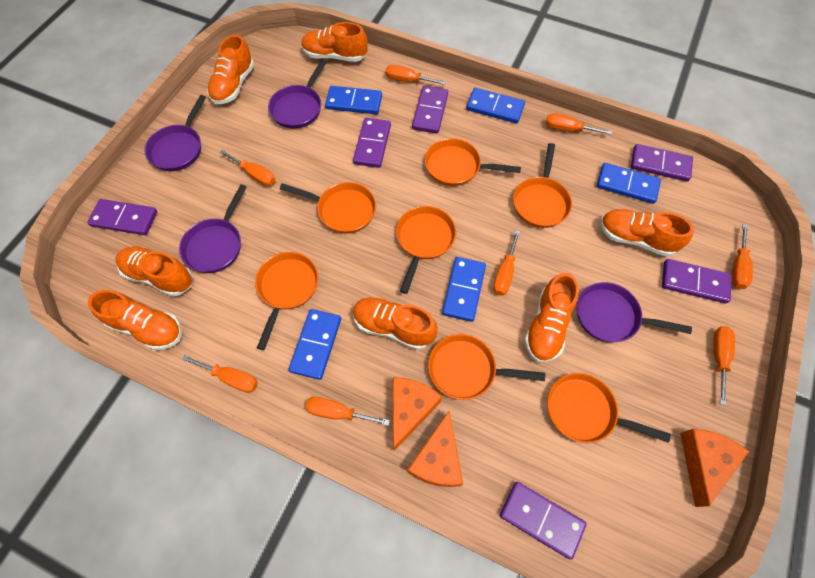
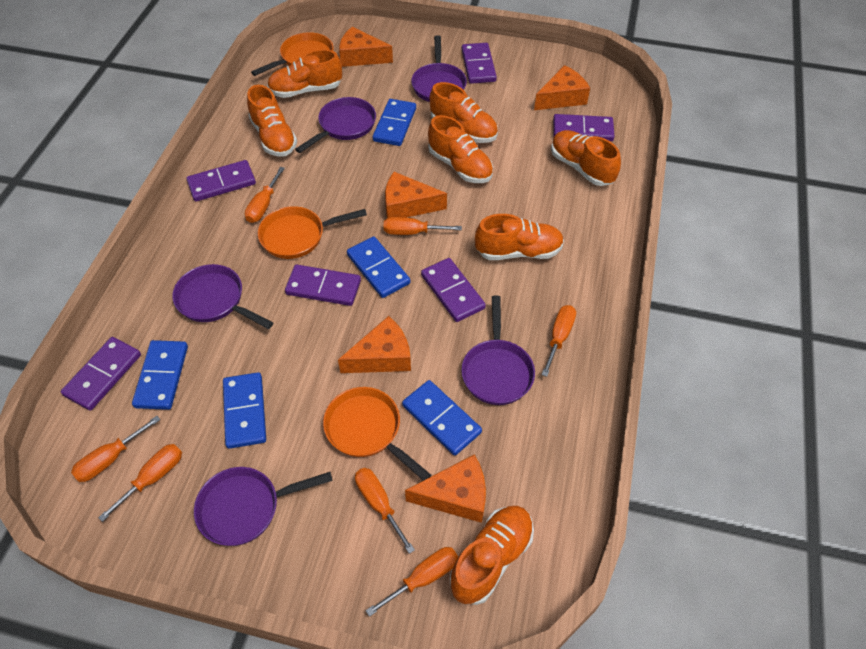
orange cheese: [393,377,442,451] [408,411,463,487] [680,429,749,507] = 3 -> [338,316,411,373] [339,27,393,67] [385,172,447,218] [405,454,486,523] [534,65,590,110] = 5
orange pan: [255,252,318,350] [280,182,376,234] [396,206,456,294] [425,138,521,186] [428,334,545,400] [513,143,572,228] [547,373,671,443] = 7 -> [251,32,334,76] [258,206,367,259] [323,387,431,481] = 3
orange screwdriver: [182,355,258,393] [219,150,276,186] [306,397,390,426] [385,65,446,85] [493,230,520,296] [546,113,612,135] [713,326,735,406] [732,224,753,289] = 8 -> [71,416,161,482] [98,444,182,522] [245,167,285,223] [355,468,415,554] [366,547,458,617] [384,217,462,235] [541,305,576,377] = 7
purple pan: [144,95,206,171] [179,184,247,273] [268,59,327,129] [577,282,692,342] = 4 -> [172,264,273,329] [194,467,333,546] [295,97,376,153] [411,35,467,102] [461,295,535,405] = 5

